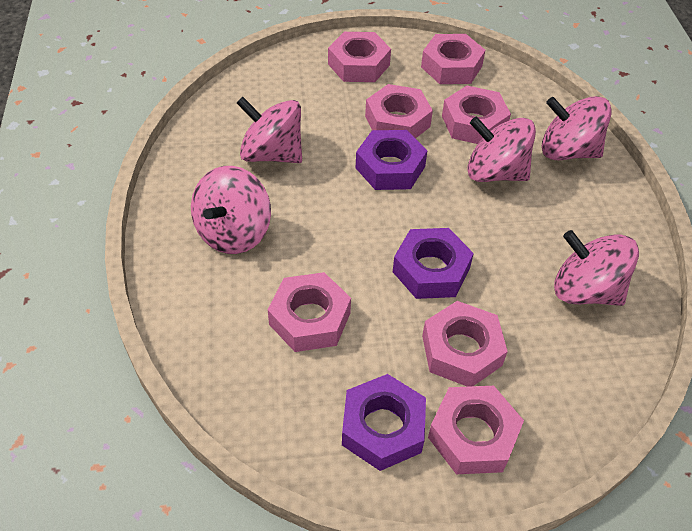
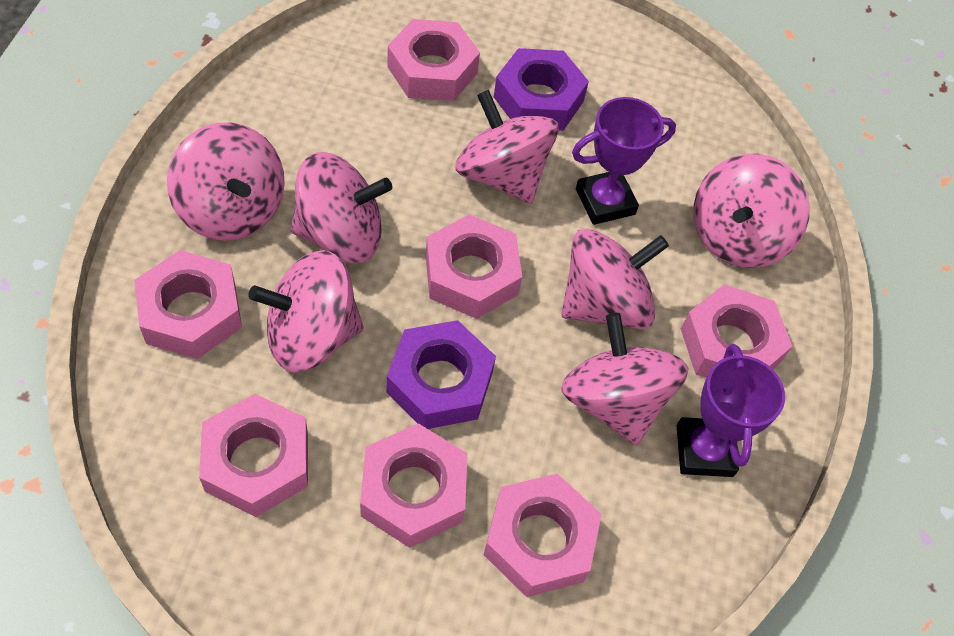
pink spinning top: [191,166,271,254] [237,97,302,163] [467,117,536,182] [542,96,611,160] [554,230,639,306] = 5 -> [167,122,285,241] [248,250,364,373] [291,152,392,263] [455,90,559,204] [561,229,669,329] [561,313,689,445] [694,154,810,268] = 7
purple nut: [342,374,426,471] [356,130,427,190] [393,228,474,299] = 3 -> [387,320,496,429] [494,48,589,131] = 2
purple trophy: none = 0 -> [572,97,676,225] [677,344,785,477] = 2

